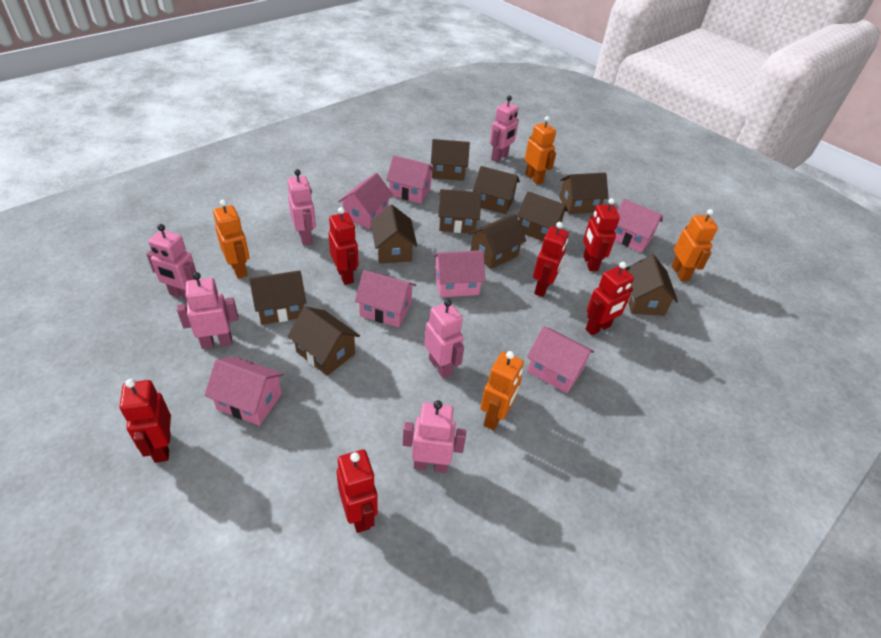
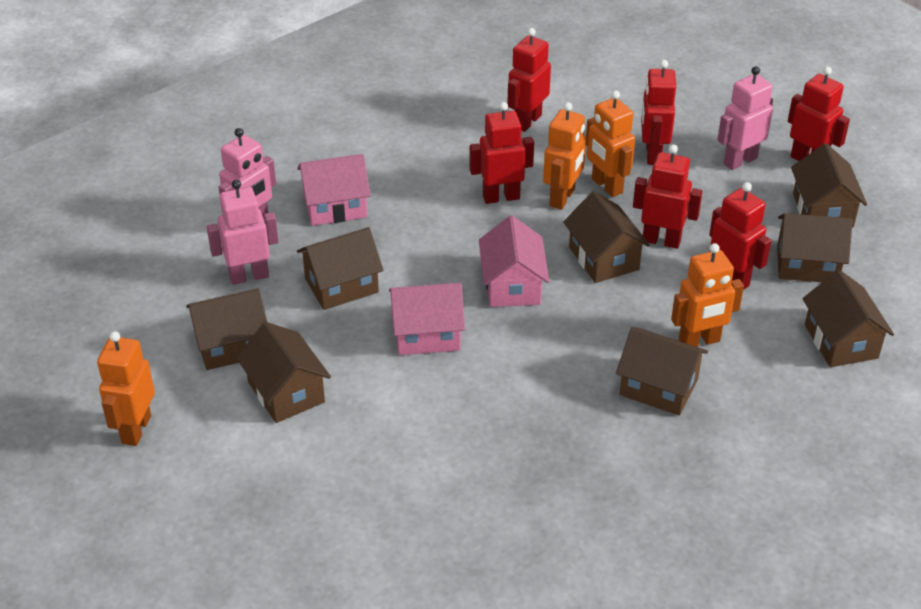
brown house: [249,270,306,325] [288,306,360,376] [371,205,417,264] [431,139,470,181] [438,189,482,234] [468,214,527,269] [473,166,520,214] [517,191,568,241] [559,173,609,214] [626,255,678,316] = 10 -> [186,288,267,370] [236,322,331,423] [297,227,383,310] [563,191,650,283] [616,327,708,416] [777,213,853,282] [791,143,867,228] [802,270,894,367] = 8
pink house: [204,357,284,425] [338,173,393,229] [355,270,416,327] [386,155,435,203] [433,250,486,297] [527,326,594,393] [614,199,663,252] = 7 -> [297,154,371,226] [389,283,465,355] [479,216,549,307] = 3
pink robot: [146,224,196,300] [177,272,238,349] [287,169,316,245] [403,400,466,473] [424,299,464,379] [490,96,519,162] = 6 -> [207,180,279,285] [219,128,276,219] [717,66,773,170] = 3

